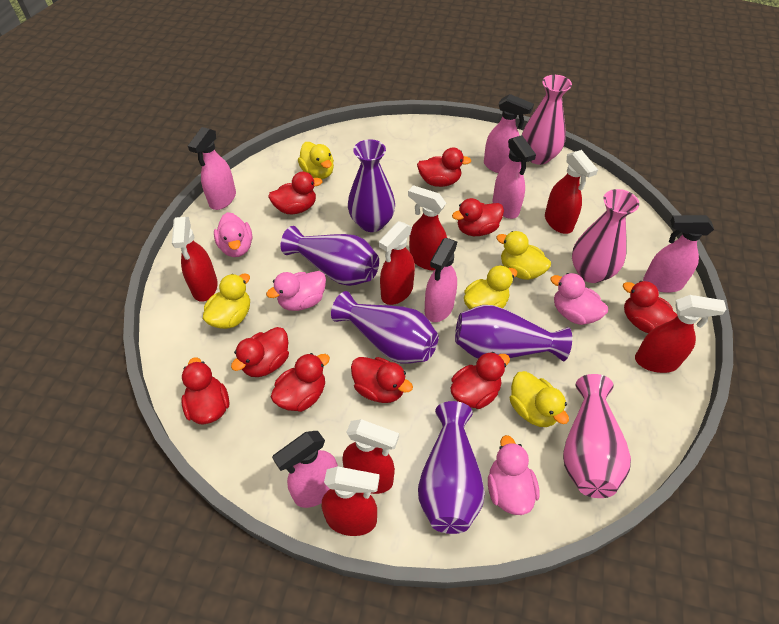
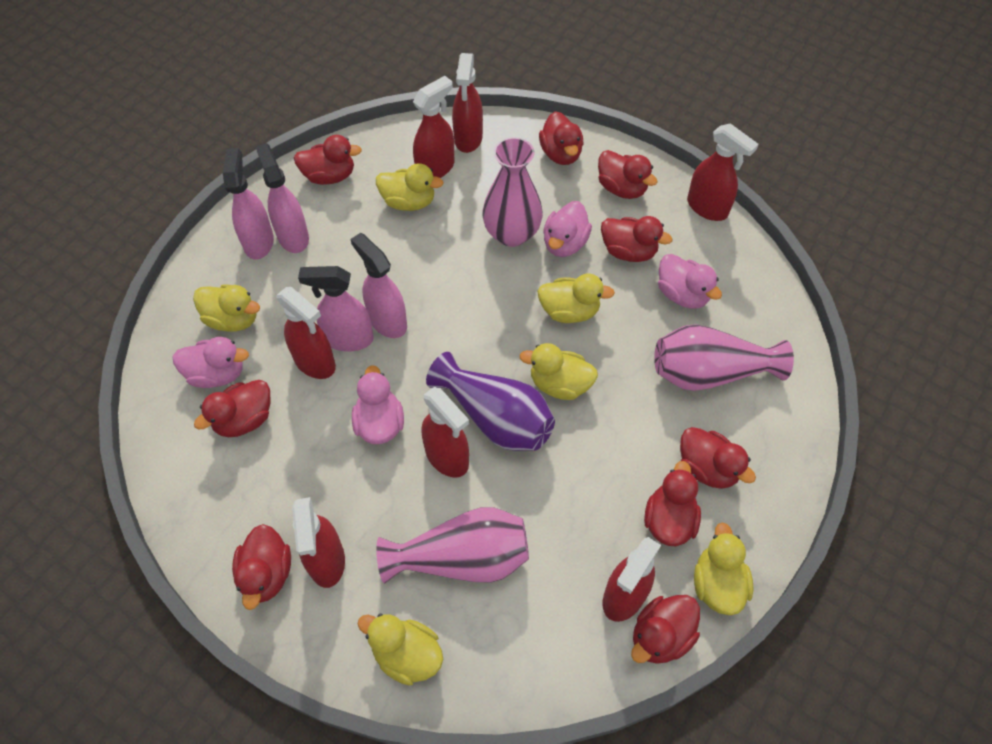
pink spray bottle: [188,127,236,210] [272,431,338,508] [425,238,457,322] [484,94,534,173] [492,135,536,219] [643,215,714,293] = 6 -> [223,148,274,260] [255,143,309,253] [298,266,374,352] [350,233,407,338] = 4
purple vase: [281,226,379,286] [331,291,439,364] [348,139,395,232] [418,401,485,534] [455,305,572,361] = 5 -> [426,352,555,451] = 1
yellow duck: [203,273,250,329] [298,142,334,179] [464,265,517,309] [496,231,551,280] [510,371,569,427] = 5 -> [193,284,260,332] [358,614,443,686] [376,163,444,211] [519,343,598,400] [537,273,615,323] [694,522,753,615] = 6

